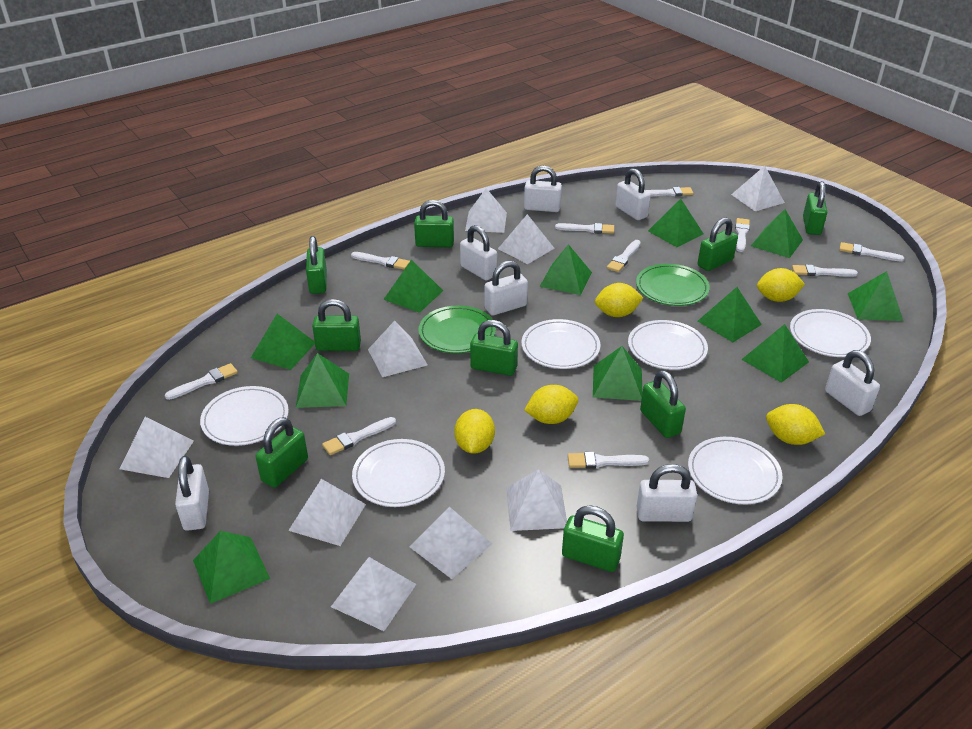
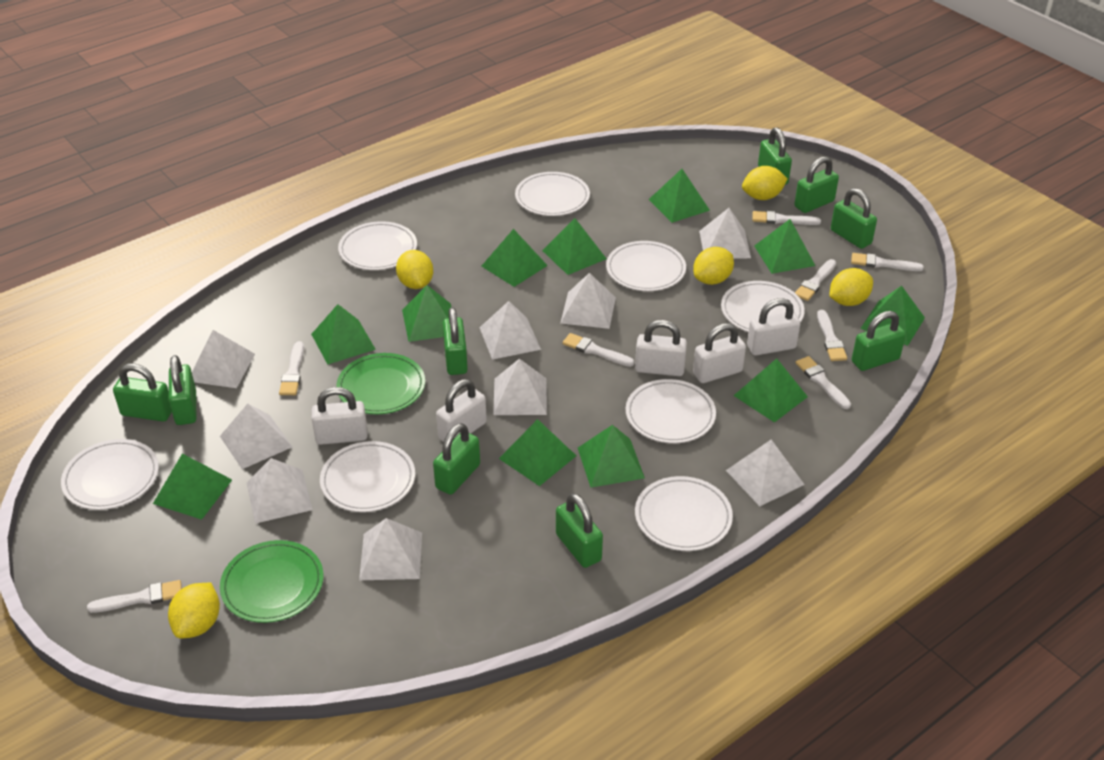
white brush: [165,363,238,400] [322,417,396,455] [351,252,410,270] [555,223,614,234] [568,452,649,468] [607,240,641,272] [646,187,694,197] [735,218,750,252] [792,265,858,277] [839,242,904,262] = 10 -> [87,580,182,613] [279,341,304,395] [562,333,634,367] [752,211,821,225] [795,259,836,301] [796,356,851,409] [817,310,847,361] [851,253,924,271] = 8
white padlock: [175,456,209,531] [460,225,497,281] [485,261,528,315] [524,166,562,212] [615,168,651,220] [636,464,697,522] [825,350,880,416] = 7 -> [312,387,367,445] [436,379,487,442] [635,320,687,376] [693,323,746,383] [747,298,800,356] = 5
white plate: [200,386,289,446] [352,439,445,507] [521,319,601,369] [628,320,708,370] [688,437,783,504] [790,309,871,357] = 6 -> [61,439,159,510] [320,441,415,512] [338,221,417,270] [515,172,590,216] [606,241,686,291] [626,379,716,443] [635,476,733,551] [721,281,805,332] = 8

